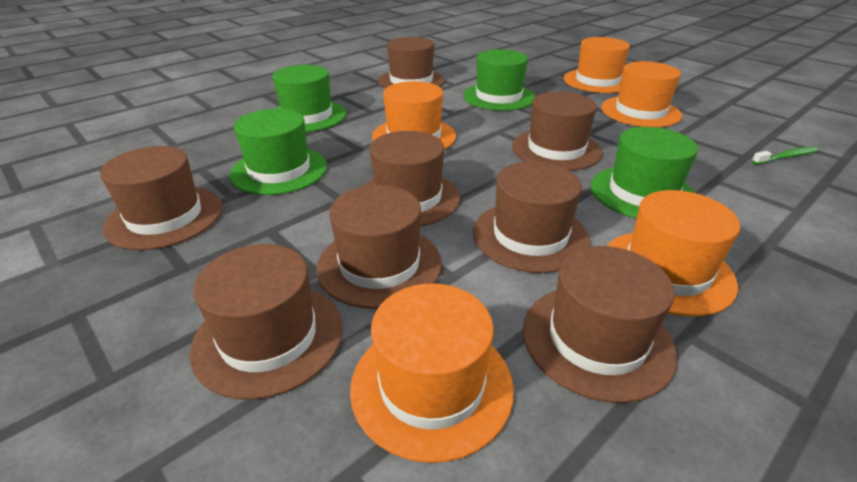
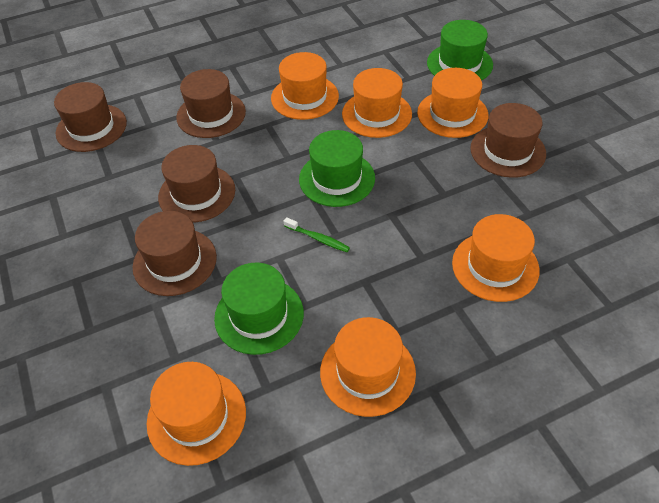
brown hat: [100,146,222,250] [190,244,343,400] [316,185,442,309] [362,131,460,226] [378,37,445,89] [473,161,590,273] [512,92,602,171] [523,246,677,403] = 8 -> [54,82,127,152] [133,211,217,296] [158,145,235,223] [176,69,246,138] [470,103,546,178] = 5
green hat: [229,109,327,195] [273,65,346,132] [463,49,535,111] [591,127,698,219] = 4 -> [214,263,304,355] [299,130,375,207] [427,20,493,80] = 3
orange hat: [350,283,514,463] [372,81,456,150] [564,37,630,93] [601,61,682,127] [607,190,740,316] = 5 -> [147,362,246,466] [271,52,339,120] [320,317,416,417] [342,68,412,138] [417,68,489,138] [452,214,540,302] = 6

